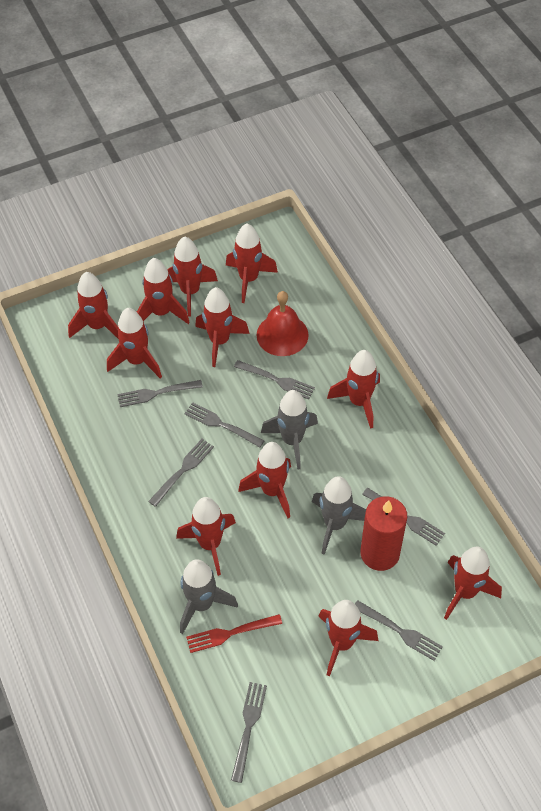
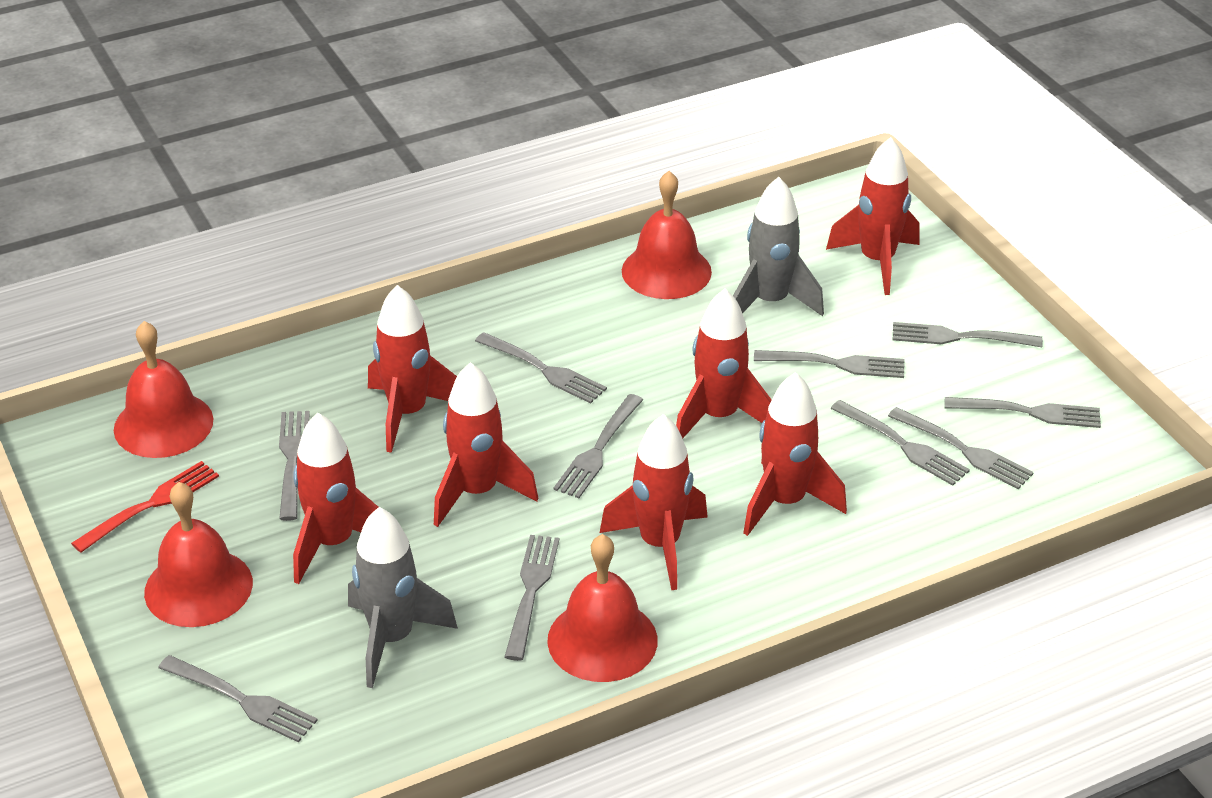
grey fork: [117,380,203,407] [148,439,214,507] [184,402,265,447] [231,682,267,783] [234,360,315,400] [355,600,443,661] [362,488,445,546] = 7 -> [158,655,318,743] [279,411,310,521] [475,332,607,404] [504,535,559,661] [553,394,643,498] [754,350,905,378] [830,400,970,486] [888,407,1034,489] [892,322,1043,347] [944,397,1101,428] = 10
grey rocket: [180,559,238,634] [261,390,318,470] [312,476,366,555] = 3 -> [348,507,458,688] [733,177,824,316] = 2
red bell: [256,291,309,356] = 1 -> [114,321,213,458] [144,482,253,627] [547,534,658,682] [622,171,712,299] = 4
red candle: [360,496,407,571] = 1 -> none = 0
red rocket: [68,272,118,338] [107,308,162,378] [137,258,190,324] [167,236,218,317] [176,497,236,576] [195,287,250,367] [226,223,278,303] [238,442,291,518] [318,600,379,677] [327,350,380,429] [444,547,502,620] = 11 -> [293,412,378,584] [368,285,457,453] [434,362,538,527] [600,414,708,590] [676,289,772,438] [743,372,847,536] [826,137,919,295] = 7

